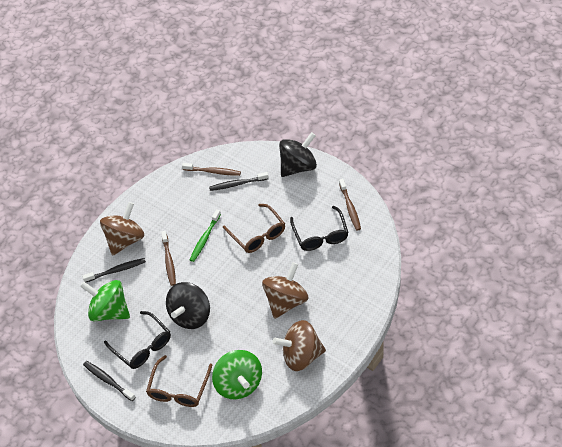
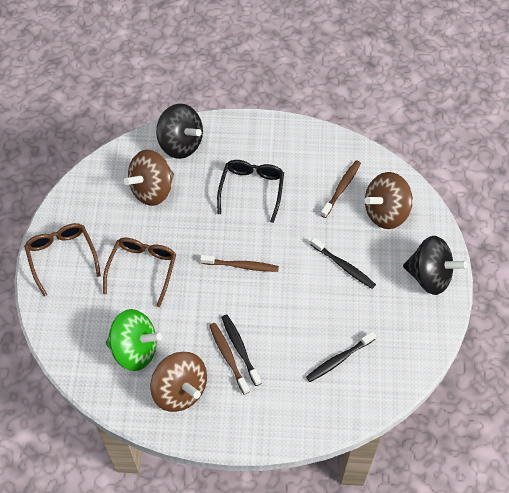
black glasses: [104,311,171,369] [290,206,349,251] = 2 -> [217,160,284,223] = 1
green spinning top: [80,280,130,321] [212,350,262,400] = 2 -> [106,309,162,371] = 1
green toothbrush: [190,209,221,262] = 1 -> none = 0

